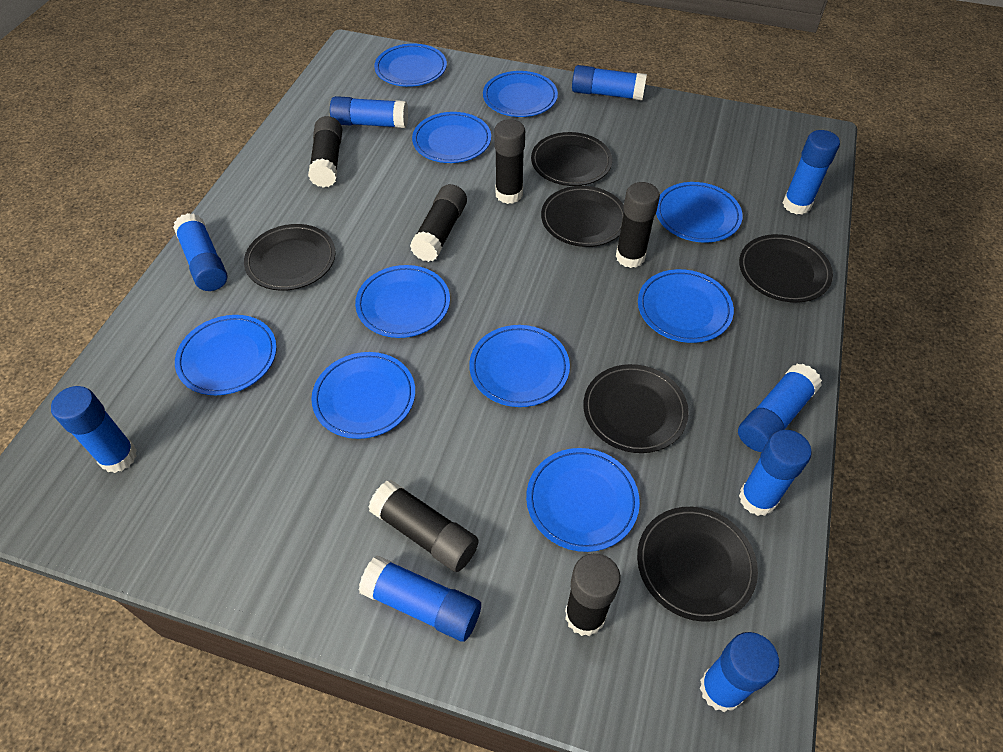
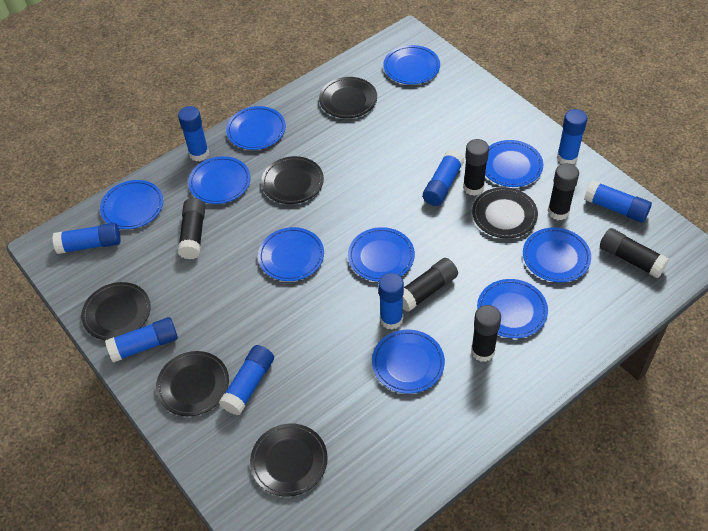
blue glue stick: [51,386,137,473] [173,213,227,291] [330,96,408,128] [359,555,481,642] [572,65,647,101] [700,632,779,712] [738,364,822,452] [739,430,812,516] [783,130,840,214] = 9 -> [53,223,121,254] [105,317,178,363] [178,106,209,161] [219,345,274,415] [378,273,404,330] [423,150,465,206] [557,109,587,164] [584,180,652,223] = 8

